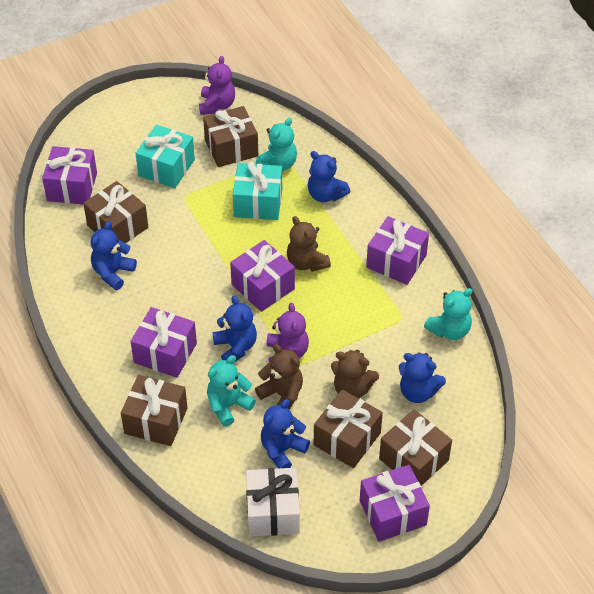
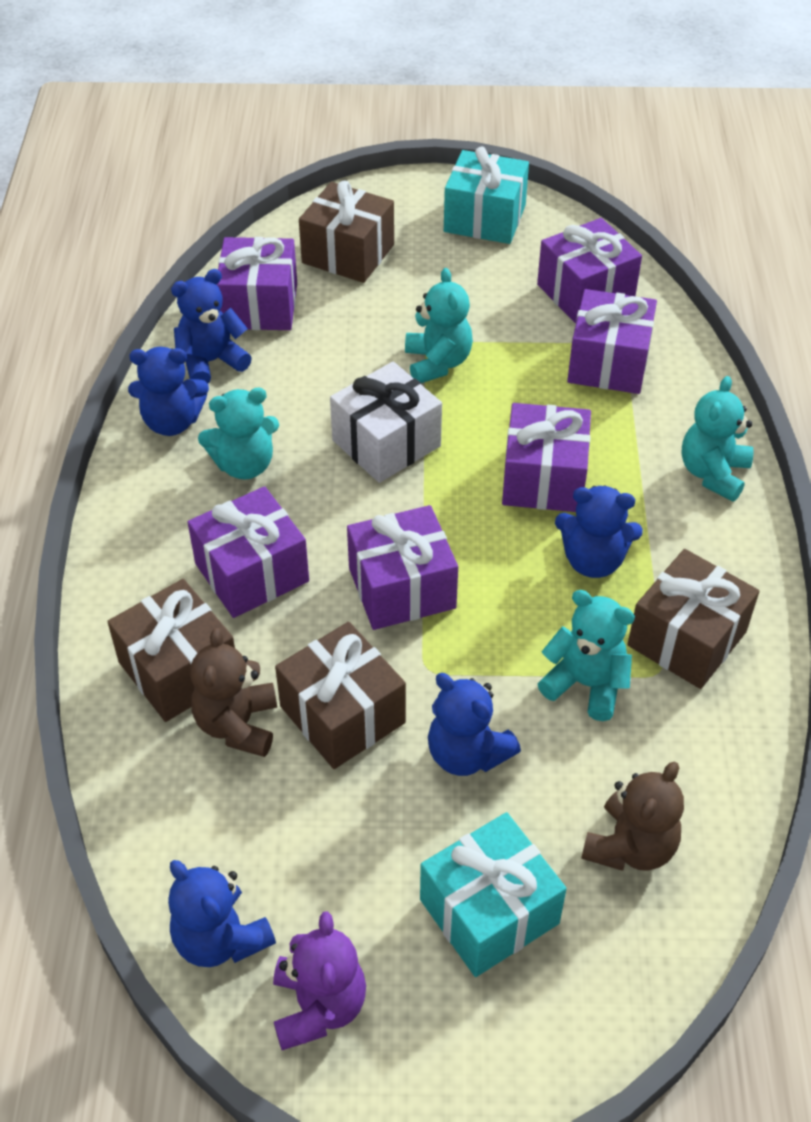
brown gift: [83,181,148,243] [121,375,187,446] [203,106,258,167] [314,389,383,468] [379,409,452,486] = 5 -> [107,579,235,722] [275,622,406,769] [299,181,394,283] [627,549,760,689] = 4
brown teddy bear: [255,344,303,410] [287,216,331,272] [331,350,379,399] = 3 -> [190,628,277,757] [581,761,684,871] = 2
purple gift: [42,146,97,204] [130,307,197,378] [230,240,295,312] [360,465,430,542] [366,216,429,285] = 5 -> [188,486,309,618] [216,237,297,330] [347,505,458,630] [502,403,591,512] [537,218,642,323] [567,289,657,394] = 6
purple teddy bear: [199,56,235,115] [266,303,309,362] = 2 -> [273,911,366,1050] = 1
turquoise teddy bear: [207,355,256,427] [255,117,297,171] [424,288,473,340] = 3 -> [198,388,279,480] [405,268,473,383] [538,590,635,721] [681,376,753,501] = 4

